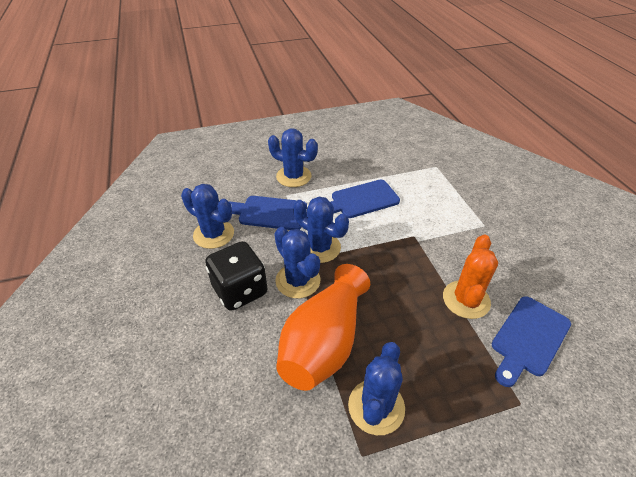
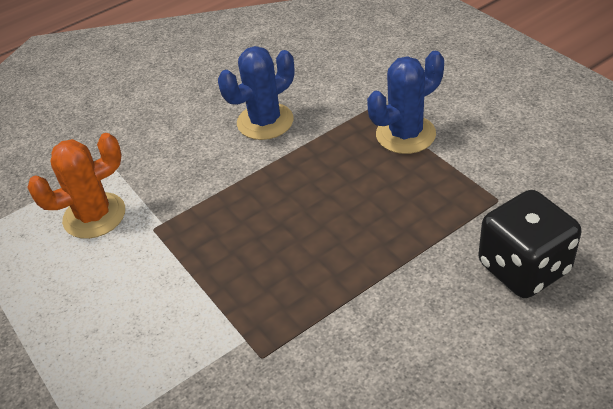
blue cactus: [181,184,234,249] [268,129,318,187] [274,227,320,298] [293,197,349,263] [348,342,405,435] = 5 -> [218,46,295,140] [367,51,444,154] = 2
blue cutting board: [230,196,307,230] [331,179,400,218] [492,296,571,387] = 3 -> none = 0
orange vase: [276,264,370,391] = 1 -> none = 0

